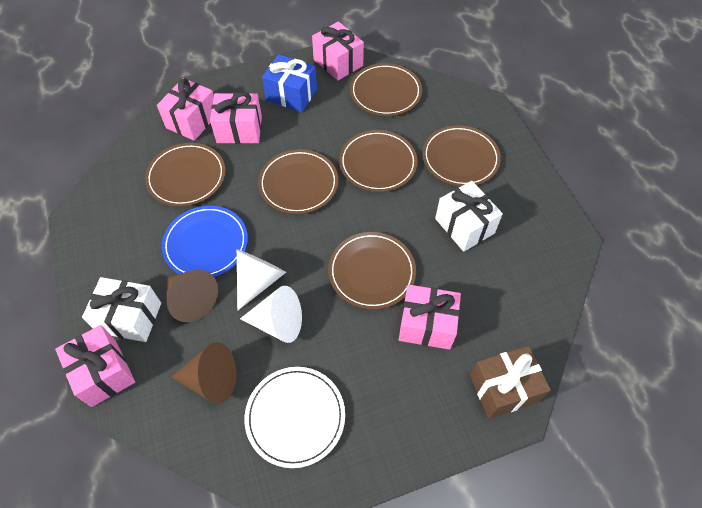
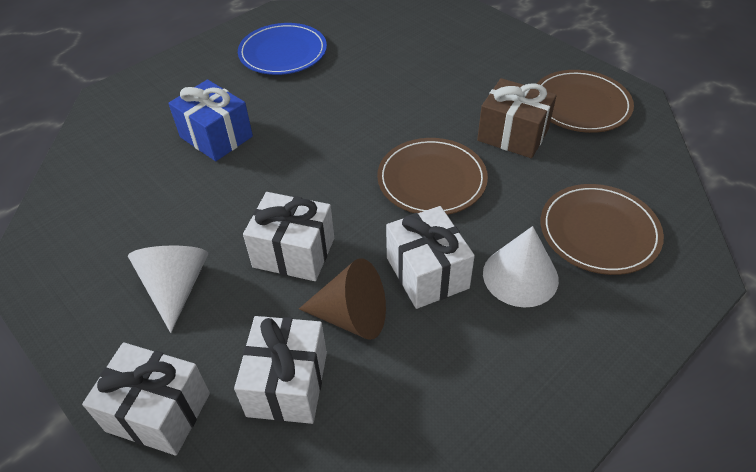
brown cone: [167,269,218,322] [171,342,236,404] = 2 -> [299,258,386,340] = 1
brown plate: [145,143,226,207] [258,149,338,214] [328,232,416,310] [339,130,418,192] [350,63,422,116] [422,125,501,186] = 6 -> [377,138,488,215] [537,70,634,133] [541,184,664,275] = 3
pink gift: [55,325,135,407] [157,78,214,141] [210,92,262,144] [312,21,364,81] [399,284,461,350] = 5 -> none = 0
white gift: [82,277,161,342] [435,181,503,252] = 2 -> [82,342,210,456] [234,316,327,424] [243,192,334,281] [386,206,475,309] = 4
white plate: [245,367,345,468] = 1 -> none = 0

